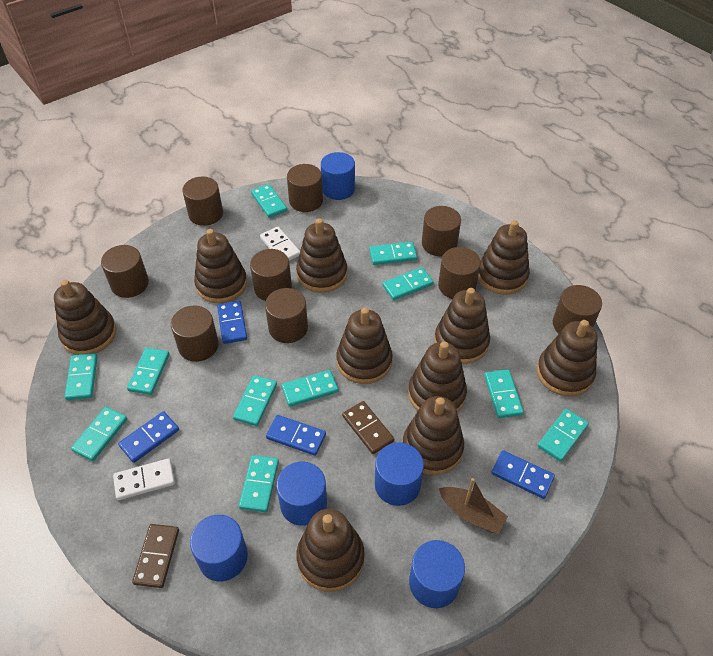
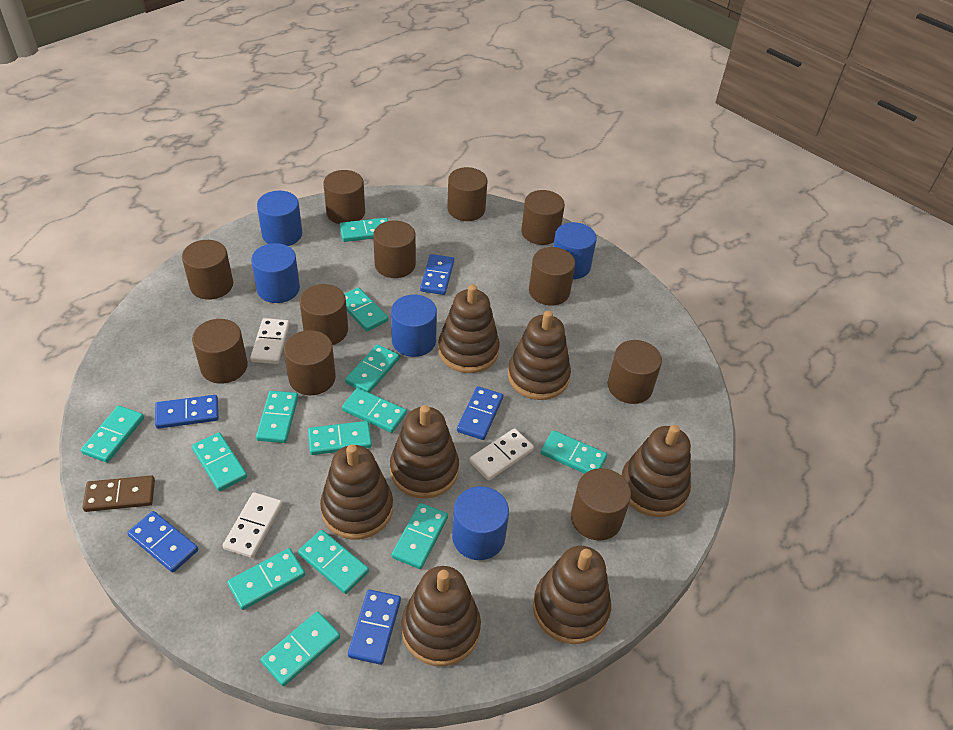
blue domino: [118,411,179,463] [217,301,247,344] [266,415,326,456] [491,450,555,499] = 4 -> [127,511,198,573] [155,395,219,429] [348,590,401,665] [420,254,454,295] [457,386,503,440] = 5
brown boat: [439,478,508,534] = 1 -> none = 0
brown cylinder: [101,245,149,298] [171,305,219,362] [182,177,223,226] [250,249,292,301] [265,288,308,343] [287,164,323,212] [422,206,461,257] [438,247,481,299] [553,285,602,333] = 9 -> [182,240,233,300] [192,319,248,384] [284,330,336,395] [300,284,348,345] [323,170,365,224] [373,221,416,278] [447,167,488,221] [521,190,565,245] [529,247,575,306] [571,468,631,541] [608,340,662,404] = 11
brown domino: [132,524,179,588] [342,401,394,454] = 2 -> [83,475,155,512] = 1
brown stacking toy: [54,280,117,355] [194,229,247,303] [296,218,347,293] [297,509,365,592] [336,308,393,384] [403,396,464,475] [408,341,467,412] [434,288,490,364] [478,220,530,295] [537,320,597,397] = 10 -> [320,445,393,539] [390,405,459,499] [401,566,481,666] [438,284,500,373] [508,311,571,400] [533,546,611,644] [621,425,691,517] = 7
turquoise domino: [65,353,98,400] [71,407,127,461] [127,348,170,395] [233,375,277,426] [239,455,279,512] [251,184,287,218] [282,370,338,407] [369,242,417,265] [382,267,434,300] [484,369,524,418] [538,409,589,462] = 11 -> [81,405,144,463] [192,432,247,491] [227,548,305,610] [256,391,298,443] [261,611,340,686] [298,530,369,594] [308,421,372,455] [339,218,388,242] [342,388,407,433] [344,287,388,332] [345,344,400,393] [391,503,448,569] [541,430,607,474] = 13
white domino: [113,458,175,500] [260,227,300,261] = 2 -> [223,492,282,558] [250,318,290,364] [469,428,534,480] = 3

